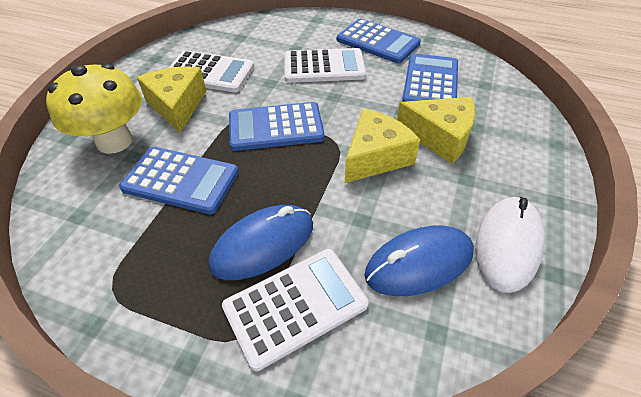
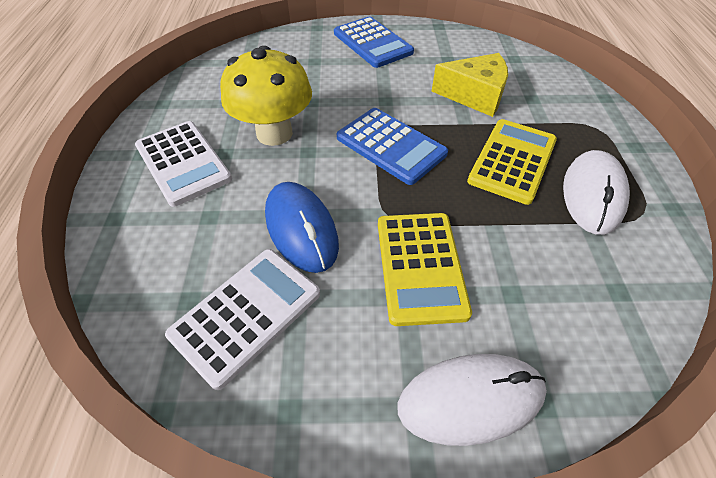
blue calculator: [119,147,239,214] [229,102,325,151] [337,19,421,64] [402,53,458,102] = 4 -> [334,16,414,68] [337,108,448,185] = 2
blue mouse: [209,205,313,280] [365,226,474,296] = 2 -> [265,182,339,273] = 1
white calculator: [169,51,254,92] [222,249,369,371] [284,48,366,83] = 3 -> [135,121,232,207] [165,249,320,390] = 2
white mouse: [476,197,545,293] = 1 -> [397,354,547,446] [563,150,630,235] = 2
yellow calculator: none = 0 -> [378,213,472,326] [467,119,557,205] = 2
yellow cheese: [137,66,207,133] [345,108,420,183] [397,97,475,164] = 3 -> [432,53,508,117] = 1

